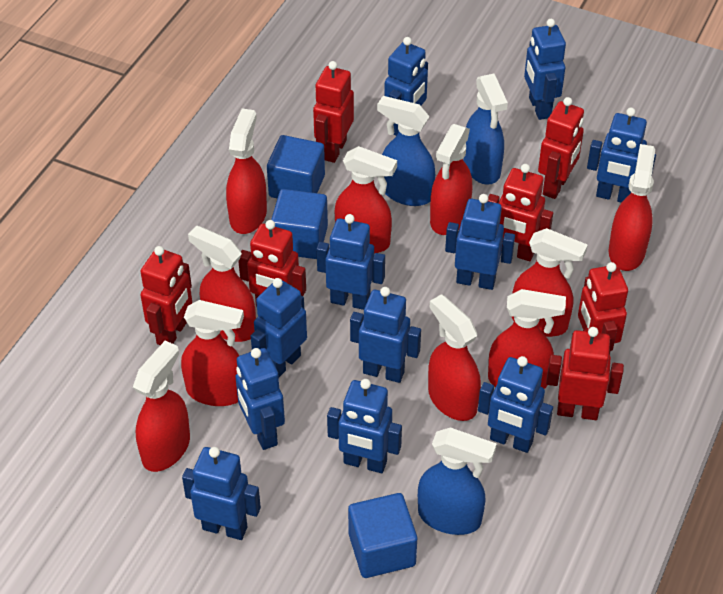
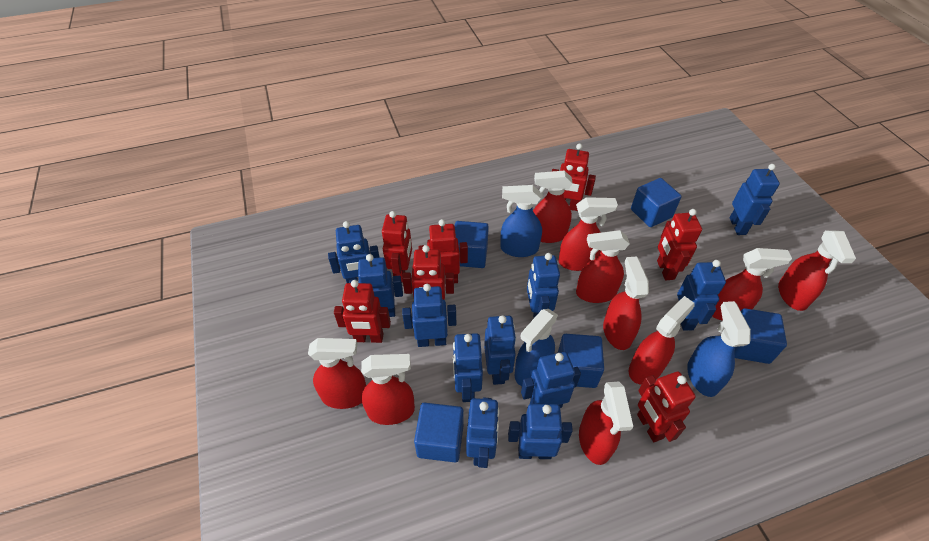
blue cube: [267,135,325,198] [271,189,328,259] [348,493,417,578] = 3 -> [414,403,464,462] [455,221,489,268] [558,334,604,388] [631,178,682,227] [734,308,787,364] = 5

